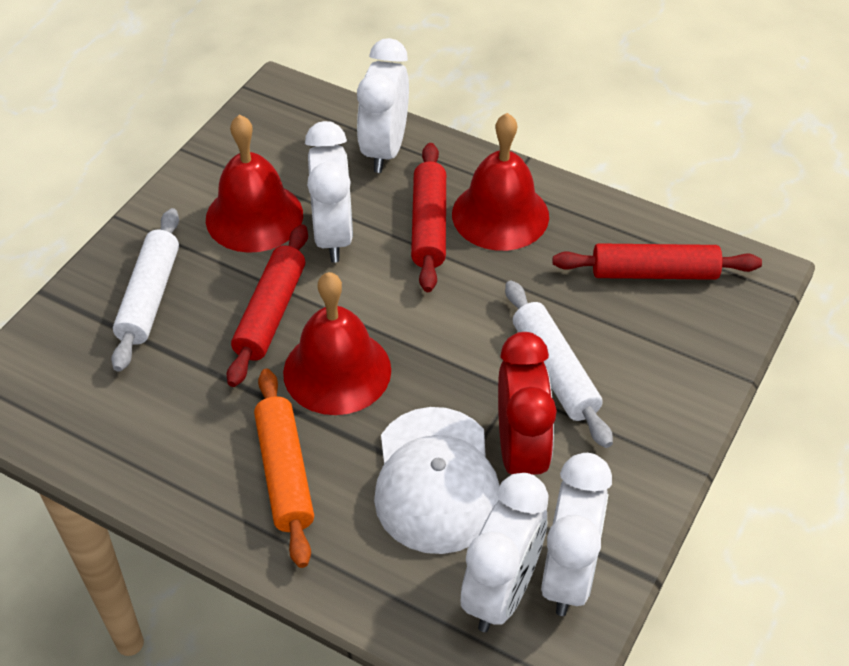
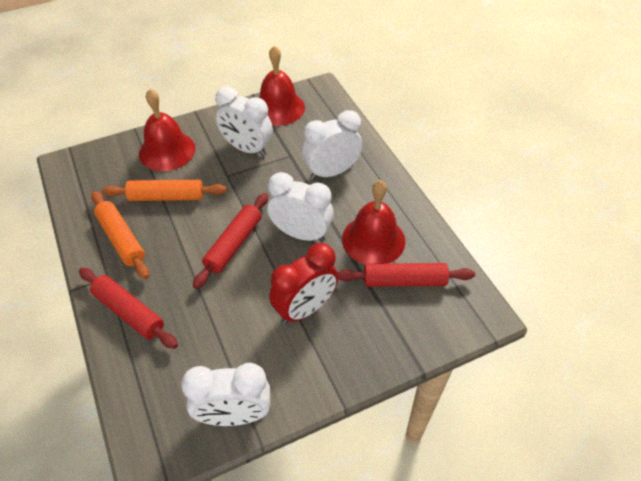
orange rolling pin: [254,369,314,568] = 1 -> [91,191,149,279] [102,179,227,201] = 2
white cap: [374,407,500,554] = 1 -> none = 0
white rolling pin: [111,208,179,372] [505,280,613,448] = 2 -> none = 0

